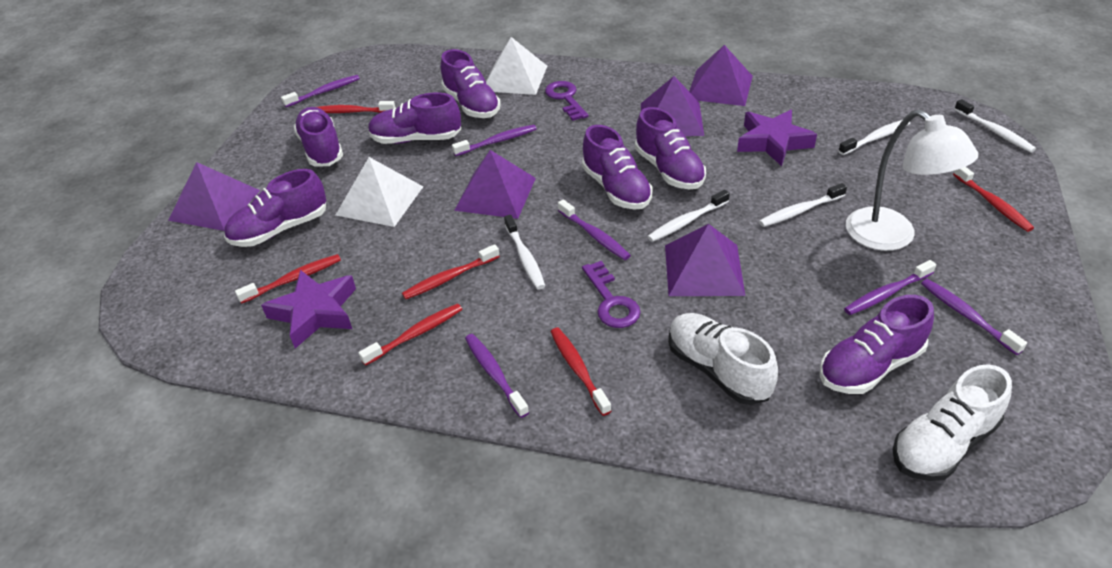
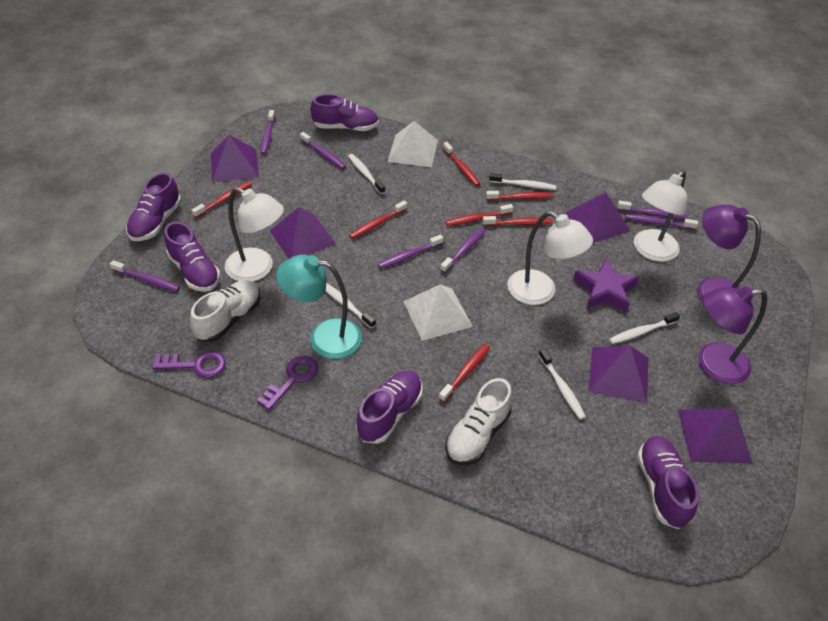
purple lamp: none = 0 -> [697,204,761,302] [698,286,767,384] = 2
purple shoe: [224,169,326,247] [294,107,343,166] [368,93,461,144] [441,49,501,118] [582,125,652,210] [635,107,706,189] [820,295,934,394] = 7 -> [126,172,181,241] [164,222,221,292] [311,94,379,131] [356,371,423,444] [637,436,699,529] = 5
purple star: [261,270,356,348] [737,110,817,166] = 2 -> [573,258,639,313] = 1
purple toothbrush: [281,75,360,107] [452,125,536,156] [465,334,529,418] [558,199,631,260] [844,260,936,315] [921,279,1027,355] = 6 -> [110,260,180,292] [260,110,275,155] [300,132,346,169] [377,234,444,269] [440,228,485,273] [617,200,688,219] [625,214,698,230] = 7
red toothbrush: [235,254,341,304] [317,101,395,113] [358,303,462,366] [402,244,500,299] [550,327,611,416] [953,167,1034,232] = 6 -> [192,181,252,218] [349,201,407,239] [439,344,490,402] [443,142,480,186] [446,204,513,226] [483,216,553,226] [486,191,554,200] = 7
turquoise lamp: none = 0 -> [276,255,362,359] = 1
white lamp: [846,109,978,251] = 1 -> [225,187,284,282] [507,211,593,305] [634,170,687,262] = 3

